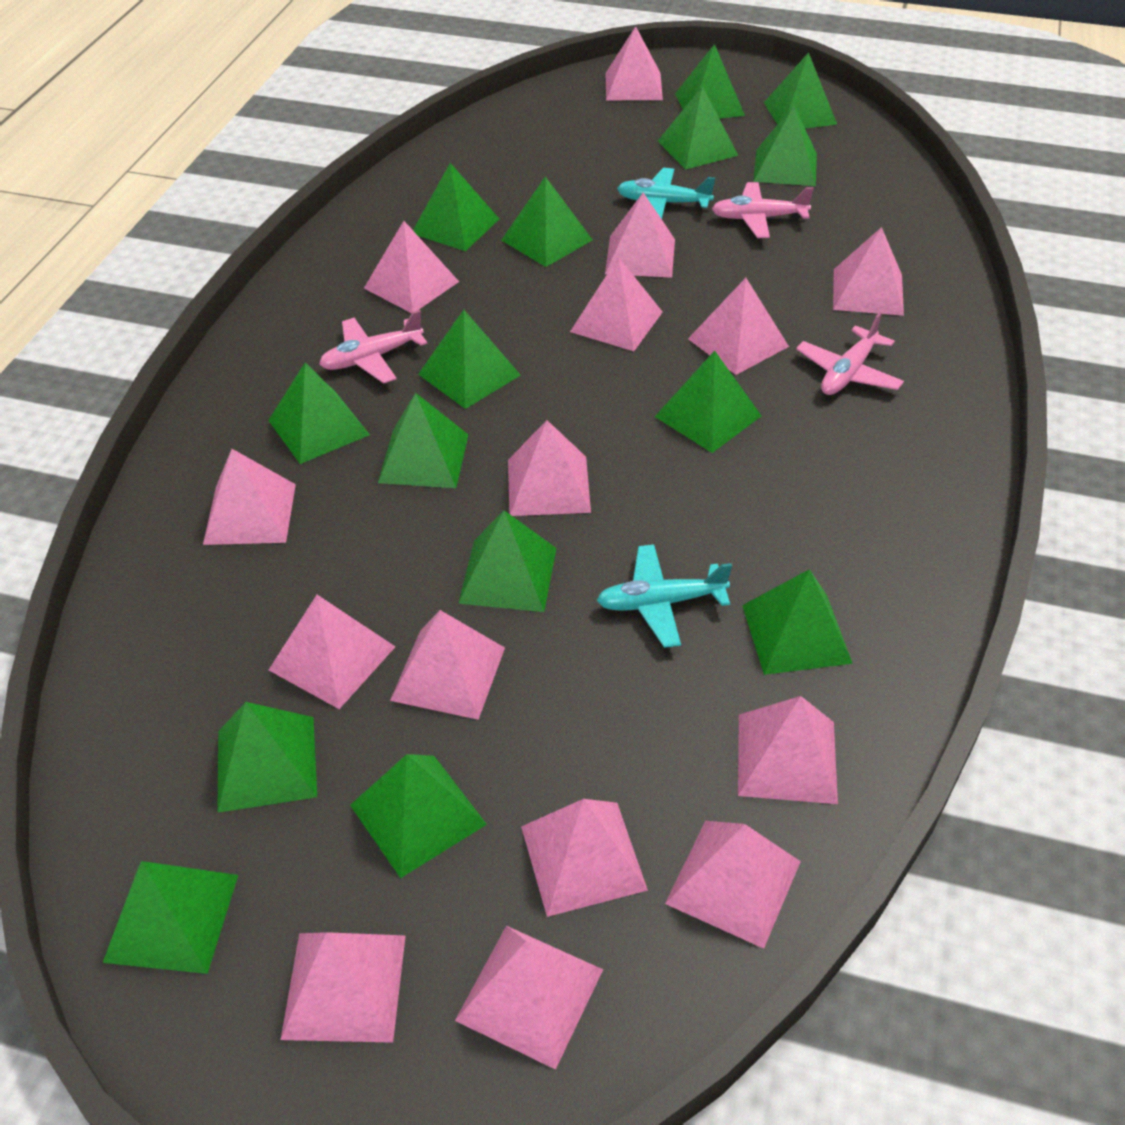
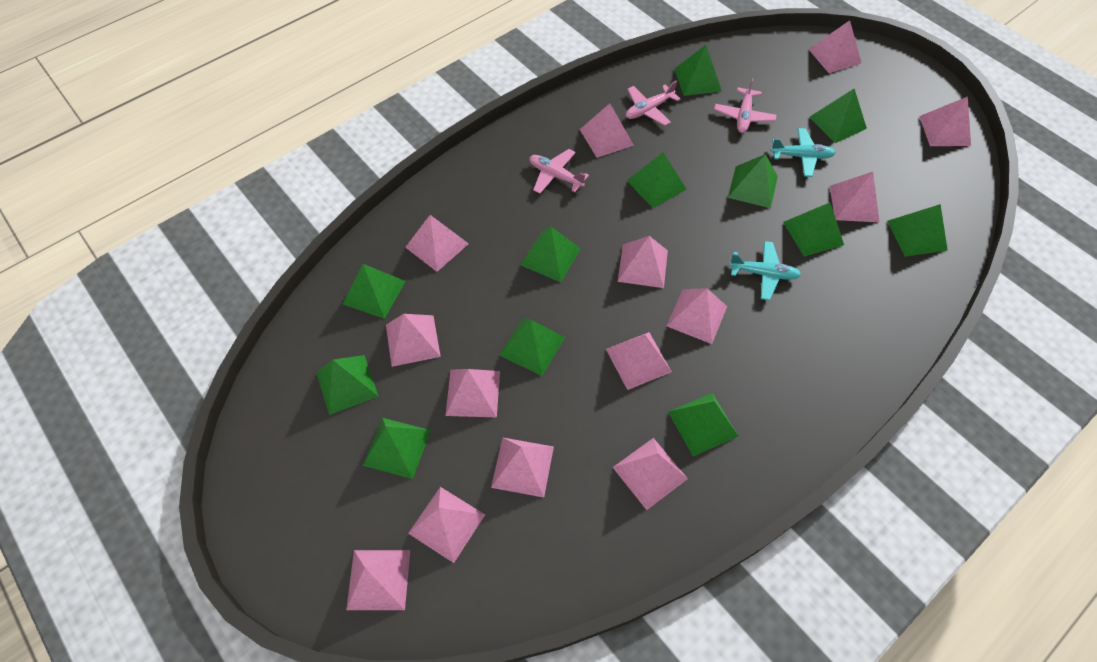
green pyramid: [103,861,238,974] [217,702,317,813] [268,362,370,464] [350,754,487,878] [378,393,469,488] [413,163,499,251] [418,310,521,409] [458,510,556,612] [501,176,592,267] [655,351,761,453] [658,86,739,169] [675,44,745,119] [742,569,853,675] [753,105,817,186] [764,52,837,128] = 15 -> [316,355,379,415] [343,264,406,319] [363,418,431,479] [499,318,565,376] [520,227,581,282] [627,152,687,208] [668,393,739,456] [675,45,722,96] [728,154,778,208] [783,202,844,257] [809,89,867,143] [887,204,948,257] = 12
pink pyramid: [203,449,296,545] [269,595,396,709] [281,932,406,1043] [364,221,459,313] [390,610,505,720] [455,926,603,1070] [508,420,591,516] [521,799,648,917] [570,257,663,351] [605,192,675,278] [606,26,663,100] [665,821,801,949] [688,278,789,375] [738,696,838,804] [833,227,904,316] = 15 -> [346,550,410,610] [386,314,441,367] [405,215,469,272] [408,487,485,563] [445,369,500,418] [491,438,554,497] [579,104,634,158] [606,332,672,390] [613,438,688,510] [618,236,668,288] [667,288,727,344] [808,20,861,73] [830,172,879,222] [919,96,971,146] = 14

